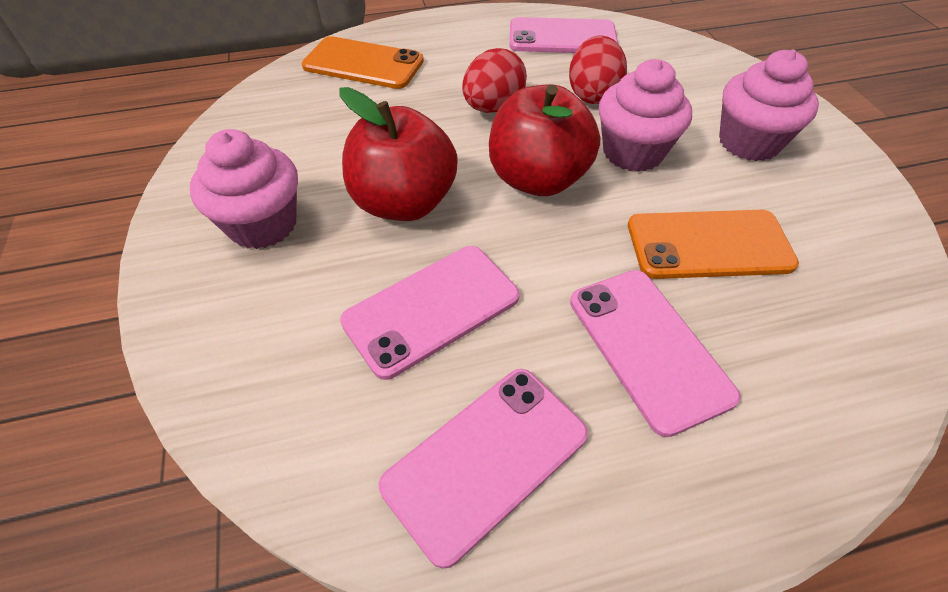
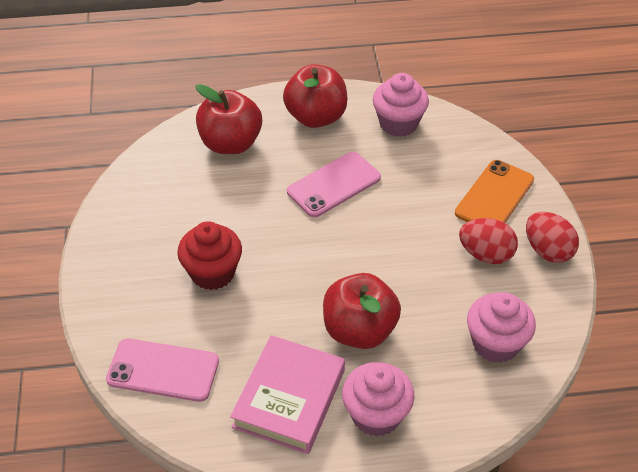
orange phone: [302,36,424,89] [628,210,799,279] = 2 -> [455,160,534,223] = 1
pink book: none = 0 -> [230,335,345,454] = 1
pink phone: [340,246,520,380] [379,369,588,569] [510,17,618,53] [570,270,741,437] = 4 -> [106,338,219,402] [287,152,381,218] = 2
red apple: [340,87,458,221] [489,84,600,196] = 2 -> [195,84,262,154] [283,64,347,128] [323,273,401,349] = 3
red cupcake: none = 0 -> [177,221,242,290] = 1

